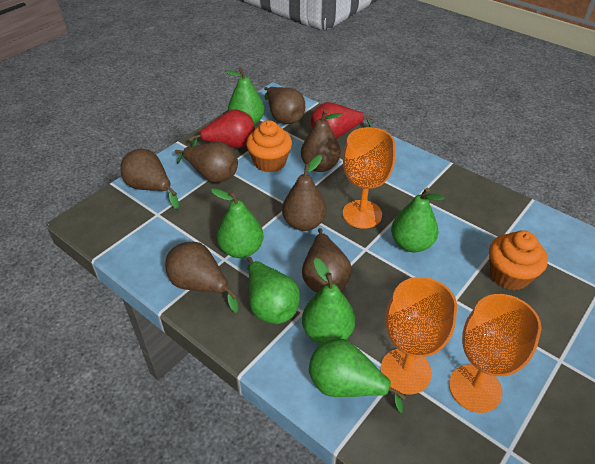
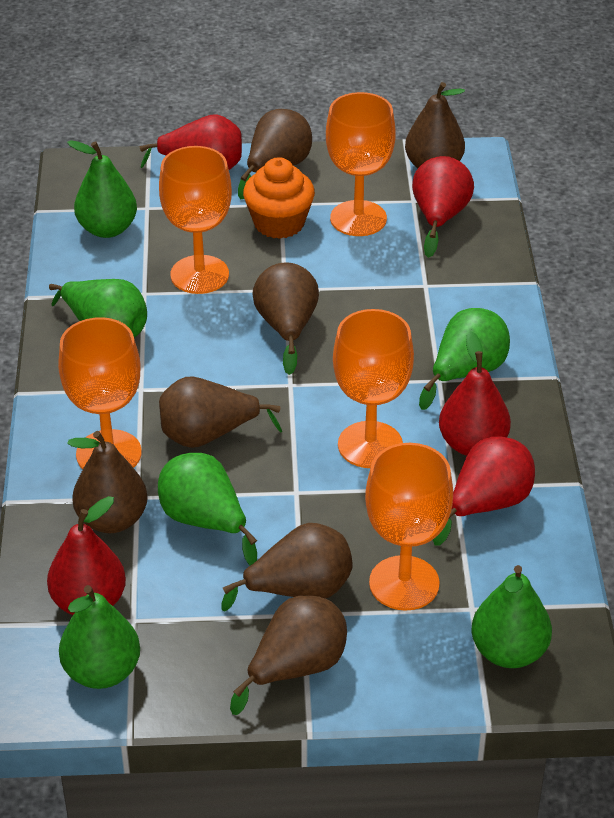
orange cupcake: [246,120,292,172] [489,230,548,290] = 2 -> [243,157,315,239] = 1
orange goblet: [343,127,395,229] [380,277,457,394] [449,294,542,413] = 3 -> [58,317,142,469] [159,146,232,294] [326,92,396,236] [333,309,414,468] [365,443,453,611] = 5
red pear: [189,109,255,148] [311,102,374,139] = 2 -> [47,496,126,615] [140,114,242,170] [412,156,474,258] [433,437,535,545] [439,331,511,456] = 5

